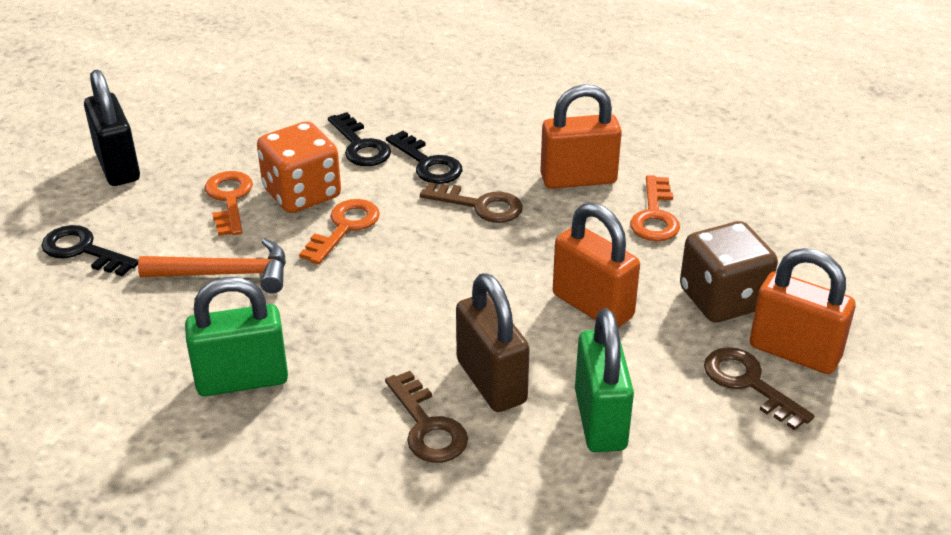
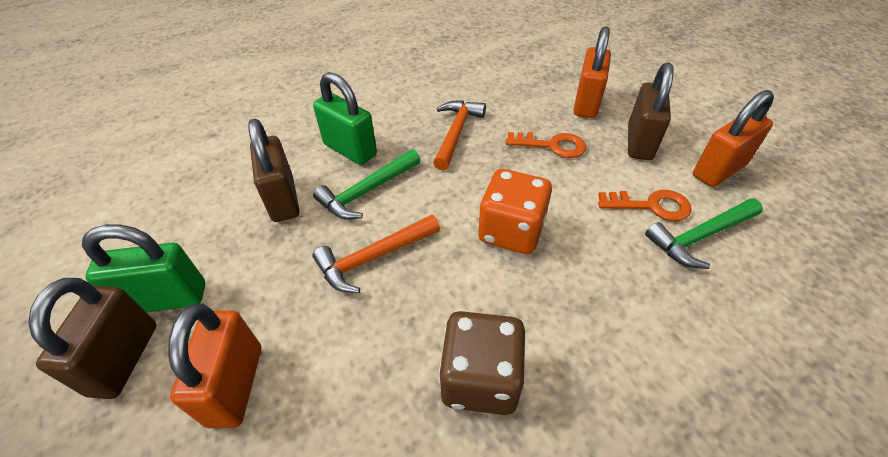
black key: [41,225,138,276] [328,112,391,166] [386,131,463,184] = 3 -> none = 0
black padlock: [84,70,140,186] = 1 -> none = 0
brown key: [385,371,468,463] [420,182,523,223] [704,347,814,430] = 3 -> none = 0
brown padlock: [456,273,530,412] = 1 -> [28,278,156,399] [248,119,300,222] [628,63,674,160] = 3
green hammer: none = 0 -> [313,149,421,220] [645,198,763,269] = 2
orange hammer: [138,239,286,293] = 1 -> [312,215,440,293] [433,100,486,171] = 2
orange key: [205,171,253,236] [299,199,380,265] [630,175,680,241] = 3 -> [505,132,586,158] [598,190,692,221] = 2

